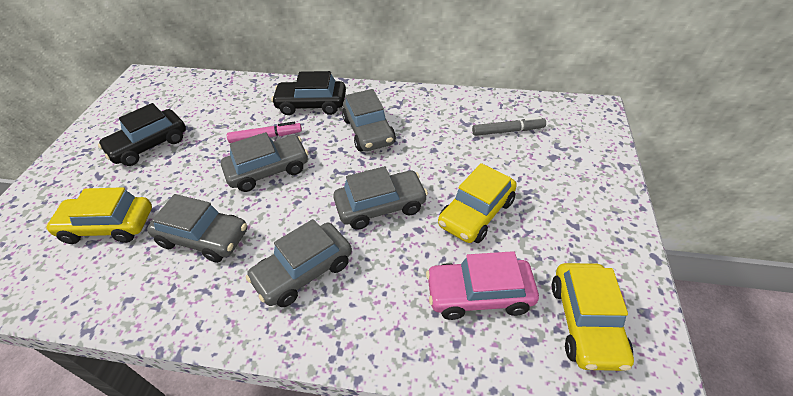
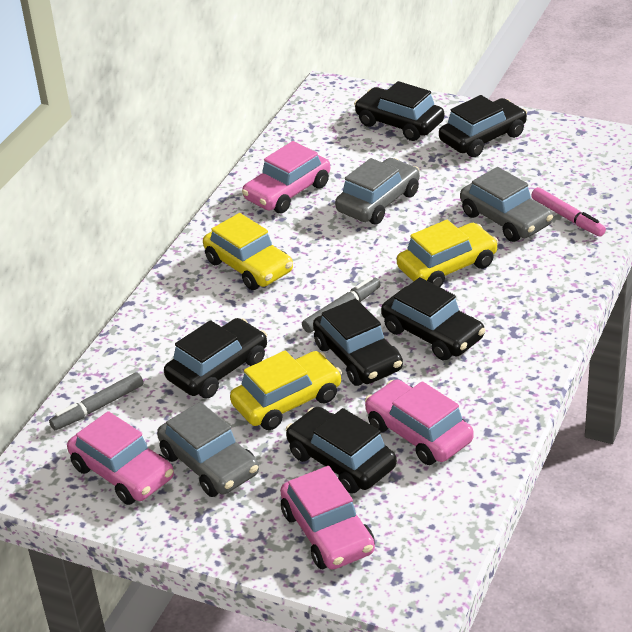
black car: [98,103,186,166] [271,71,346,115] = 2 -> [164,318,267,398] [286,407,397,493] [313,298,403,386] [354,81,444,141] [381,277,485,360] [439,95,527,157] = 6
grey car: [147,194,247,263] [221,132,309,192] [246,219,352,307] [333,166,428,230] [342,89,396,151] = 5 -> [157,402,259,497] [335,158,420,224] [460,167,553,242] = 3
grey marker: [472,117,546,136] = 1 -> [49,373,144,430] [302,277,381,333] = 2
pink car: [426,251,539,320] = 1 -> [67,411,174,505] [242,141,330,213] [280,466,375,570] [365,379,474,465] = 4

